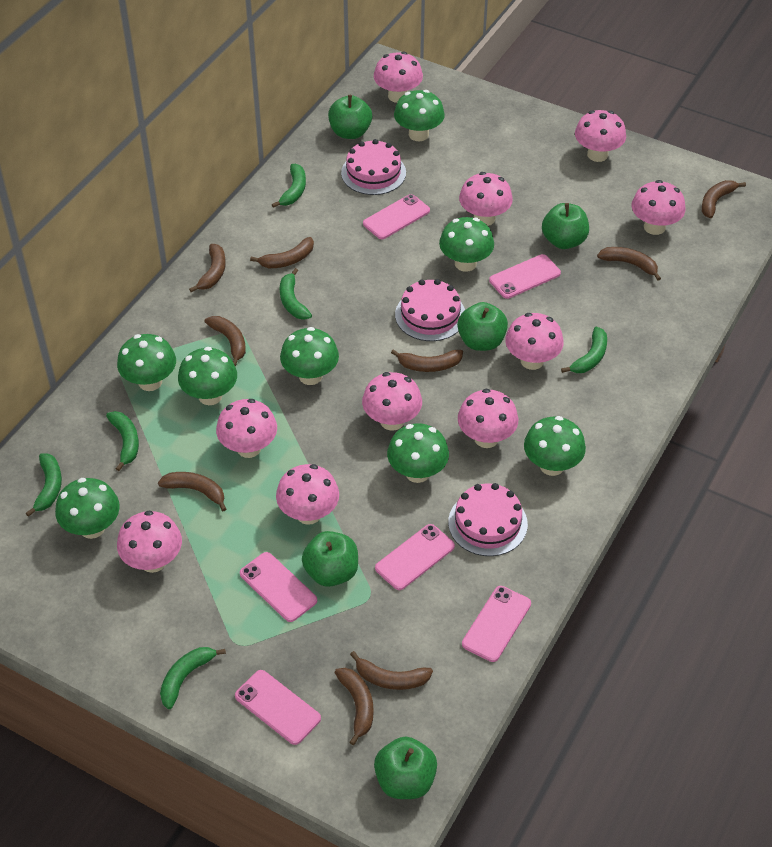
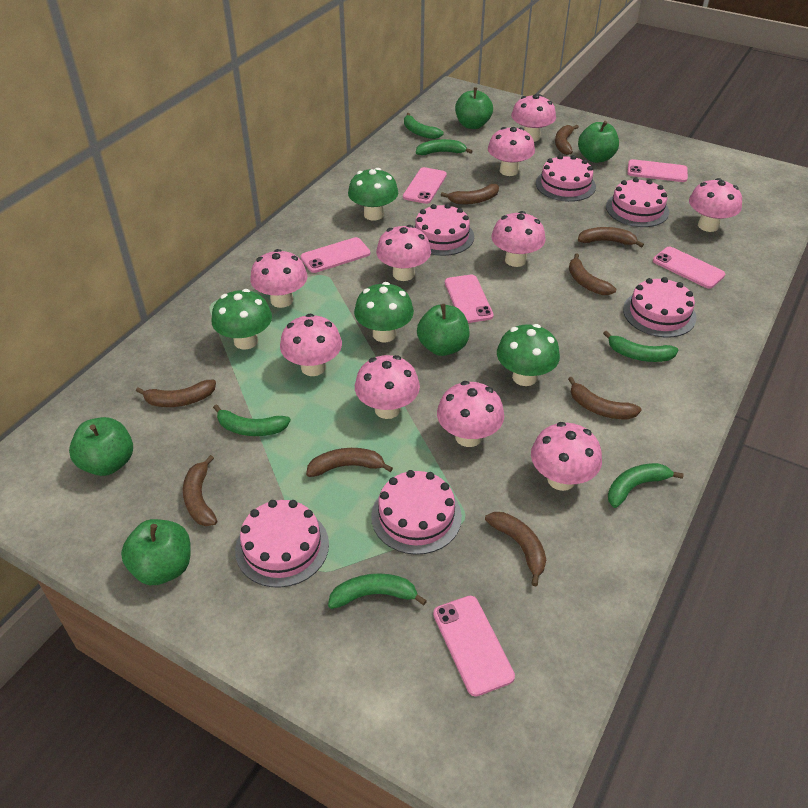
green mushroom: [55,478,120,539] [117,334,176,391] [178,347,237,405] [280,327,339,385] [387,423,449,483] [394,90,445,141] [439,217,494,272] [524,416,586,476] = 8 -> [212,289,272,350] [348,168,398,221] [354,282,414,342] [497,324,560,386] = 4
pink cake: [341,139,406,195] [395,279,465,341] [448,483,528,556] = 3 -> [235,500,329,588] [371,470,462,555] [414,204,474,256] [536,155,596,202] [606,178,669,227] [623,277,697,338] = 6

